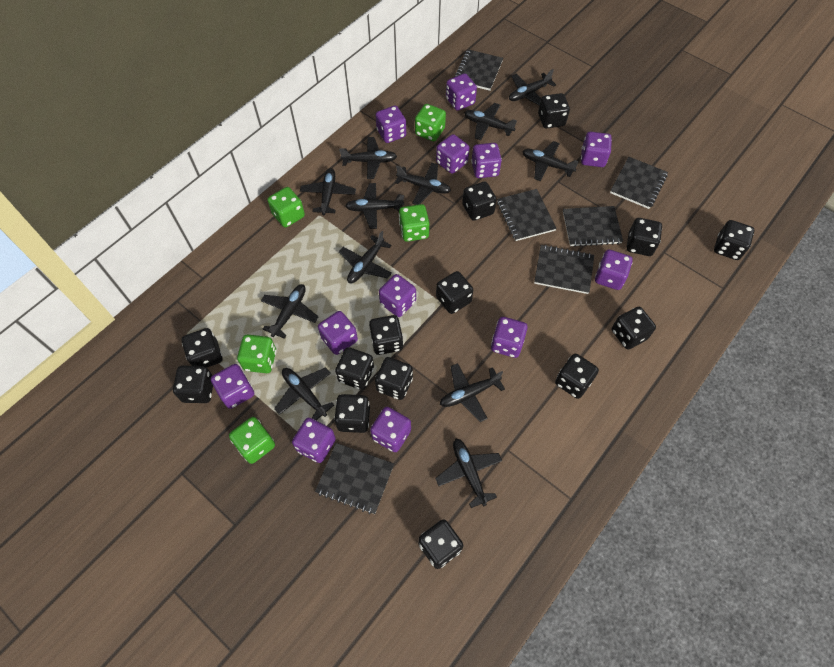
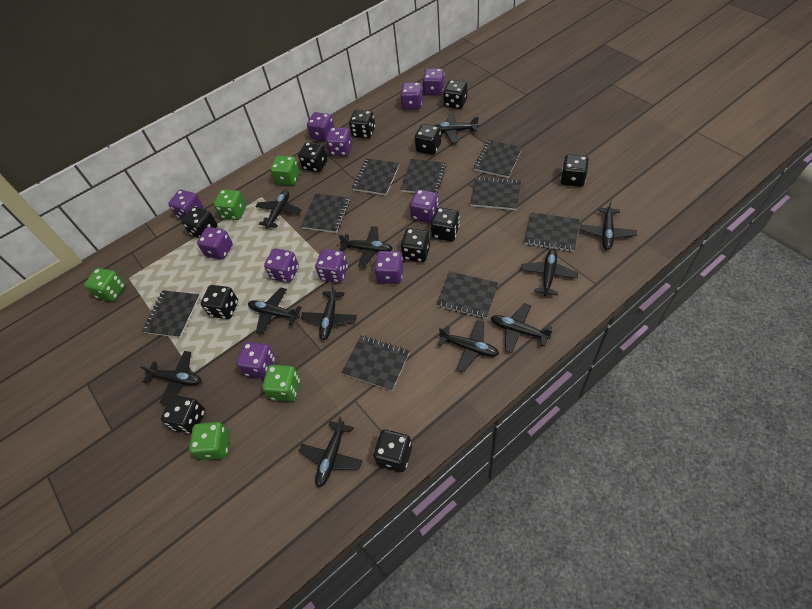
black dice: [173,366,213,403] [182,328,222,367] [334,394,370,433] [335,347,374,390] [369,315,403,355] [375,357,413,400] [418,519,463,569] [436,271,473,314] [462,182,497,221] [538,93,570,128] [555,354,599,399] [612,307,656,349] [627,218,662,256] [714,220,755,260] = 14 -> [161,395,205,434] [182,207,217,238] [201,285,238,319] [298,142,327,172] [349,109,375,139] [373,429,412,472] [401,228,430,262] [415,124,441,155] [431,207,460,241] [443,80,467,109] [560,154,589,187] = 11
black notebook: [315,443,394,514] [454,49,503,91] [497,189,557,241] [534,245,594,294] [563,206,623,247] [610,157,668,209] = 6 -> [142,290,200,338] [301,194,350,233] [342,336,410,391] [352,158,400,195] [400,159,446,193] [437,271,498,319] [471,176,521,210] [474,140,522,178] [525,212,580,252] = 9
black plane: [261,284,318,339] [274,367,334,420] [300,168,356,215] [339,137,397,179] [339,231,392,283] [345,183,404,229] [395,163,451,205] [435,438,502,508] [440,363,505,422] [464,103,517,140] [509,69,556,106] [522,141,579,181] = 12 -> [140,351,201,405] [248,288,301,334] [255,190,301,229] [299,416,362,487] [301,283,357,340] [338,226,393,267] [434,113,479,143] [438,320,499,372] [491,303,553,353] [521,249,578,296] [580,199,636,250] = 11
purple dice: [211,364,254,409] [292,418,336,463] [318,311,358,355] [370,407,411,452] [376,106,406,143] [379,274,416,317] [436,134,470,174] [446,73,477,111] [471,143,502,178] [491,317,528,358] [581,132,612,167] [595,250,633,290] = 12 -> [168,190,203,219] [197,227,233,260] [236,342,275,379] [264,248,299,283] [307,112,334,141] [315,249,348,283] [326,127,352,156] [374,251,404,284] [400,82,423,110] [410,189,439,223] [422,68,444,96] = 11

